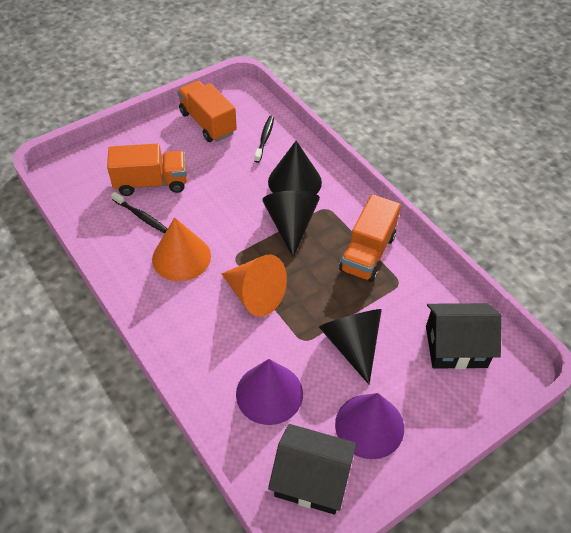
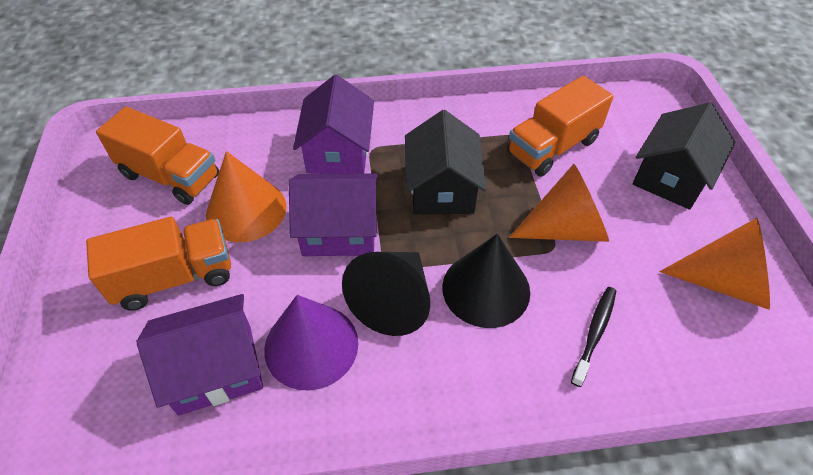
black cone: [262,191,320,258] [268,141,322,194] [319,309,382,385] = 3 -> [342,252,430,336] [442,234,530,328] = 2
black toothbrush: [111,192,167,233] [254,116,274,163] = 2 -> [571,287,616,387] = 1
orange cone: [152,217,211,281] [221,255,287,317] = 2 -> [206,151,287,242] [509,164,609,242] [660,218,770,310] = 3
purple cone: [236,359,303,425] [335,393,404,459] = 2 -> [264,295,358,391] = 1
purple house: none = 0 -> [136,294,263,416] [289,173,378,256] [293,75,374,174] = 3

